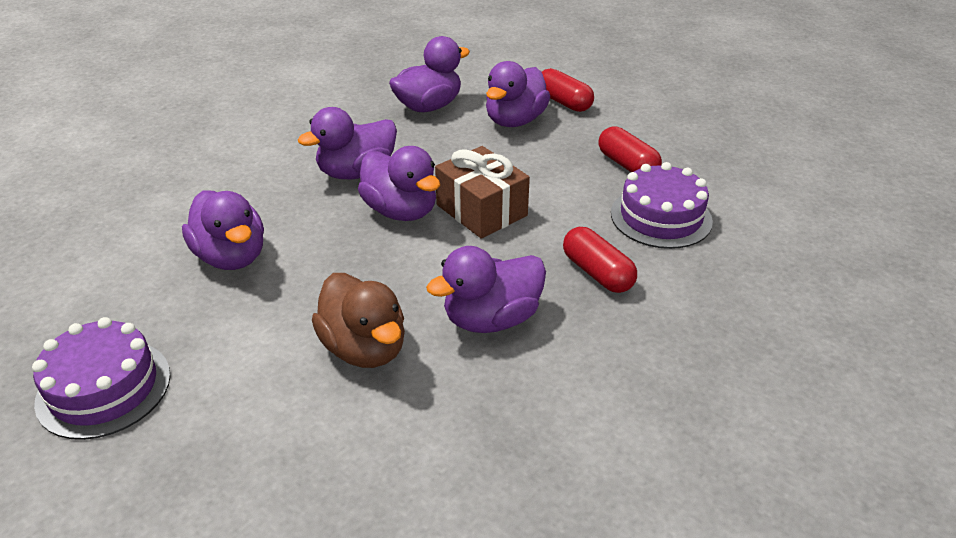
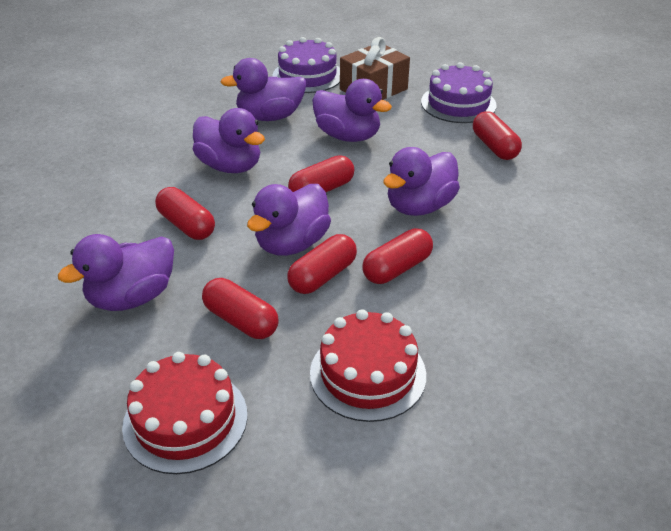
brown duck: [312,273,405,368] = 1 -> none = 0
red cake: none = 0 -> [122,352,247,474] [310,309,426,422] = 2
red capsule: [542,68,594,112] [563,227,637,293] [598,126,662,172] = 3 -> [155,187,215,240] [202,278,279,339] [287,234,357,294] [288,155,354,192] [362,228,433,284] [473,111,522,160] = 6

